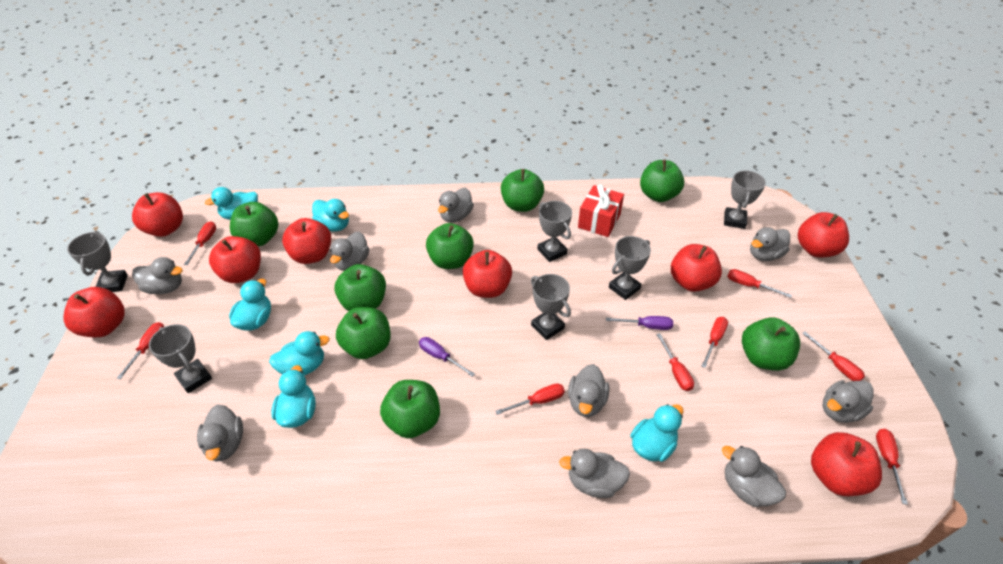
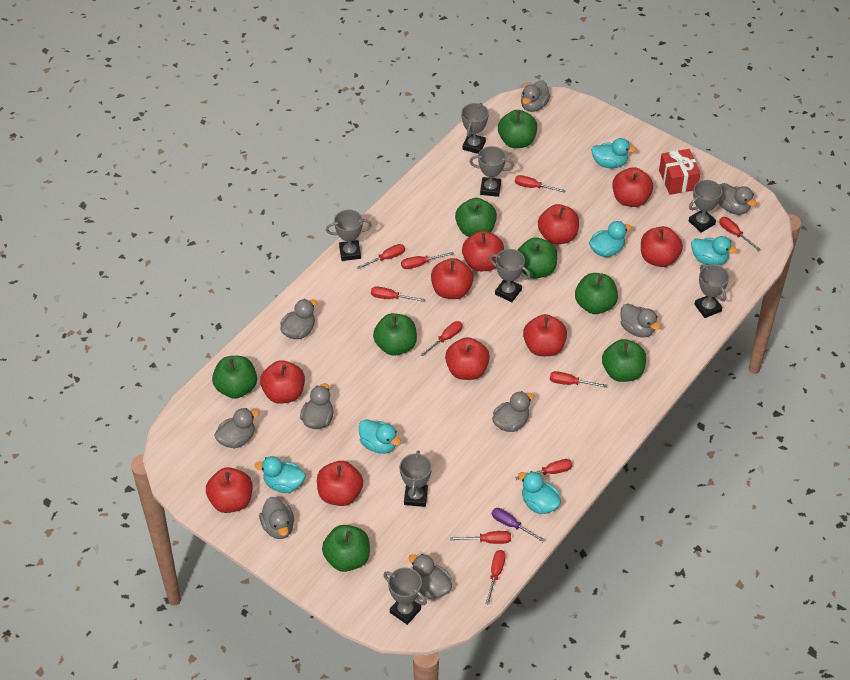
grey trophy: [67,231,128,292] [149,324,212,393] [531,274,571,340] [538,201,572,262] [609,236,651,300] [724,171,766,229] = 6 -> [326,210,372,261] [383,567,427,625] [400,450,432,507] [461,103,489,154] [469,146,514,197] [489,249,531,302] [689,180,724,233] [694,264,729,318] = 8
purple screwdriver: [419,337,475,377] [606,316,673,330] = 2 -> [492,508,545,542] = 1
red apple: [63,287,125,337] [132,192,183,237] [209,236,261,283] [282,218,331,264] [463,250,512,298] [671,244,722,292] [798,212,849,257] [811,432,882,496] = 8 -> [206,467,252,513] [260,360,305,404] [317,461,363,506] [431,258,474,299] [445,337,490,380] [462,231,504,271] [523,314,567,356] [538,204,579,245] [612,167,653,207] [641,226,683,267] = 10
red screwdriver: [117,322,165,379] [184,222,216,265] [495,383,565,415] [656,333,694,391] [702,317,728,368] [727,269,792,298] [802,331,865,381] [876,429,908,505] = 8 -> [356,244,405,269] [371,286,425,302] [401,252,454,269] [421,321,463,356] [450,531,511,544] [485,550,506,605] [515,175,566,193] [515,459,572,480] [550,371,607,388] [719,217,761,251] = 10

